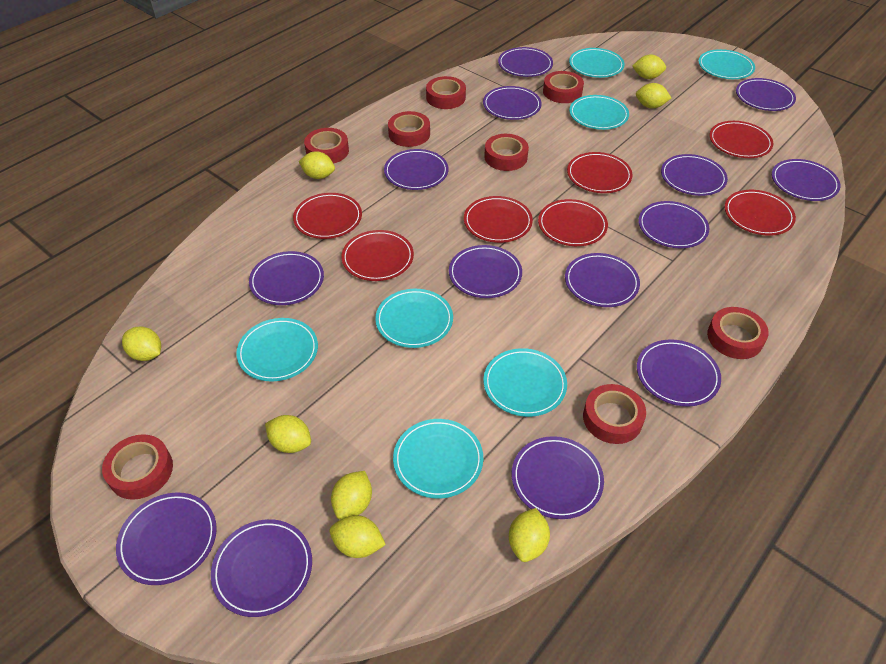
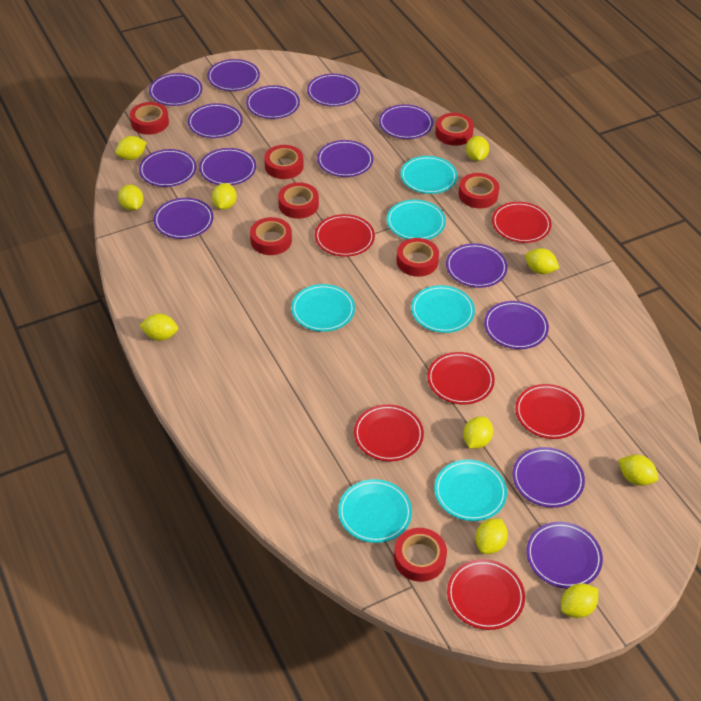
red plate: [293,193,362,239] [341,230,414,281] [464,196,533,243] [538,199,608,246] [567,152,633,193] [709,121,773,158] [725,190,796,236] = 7 -> [315,214,375,257] [354,404,424,461] [427,352,495,405] [447,559,525,630] [492,202,551,243] [515,384,584,439] = 6
turquoise plate: [236,318,318,381] [375,289,453,348] [393,419,483,498] [483,348,567,417] [569,48,625,78] [569,95,629,130] [698,49,755,79] = 7 -> [291,284,355,332] [338,479,412,543] [387,200,446,240] [400,156,457,194] [411,285,475,333] [434,460,507,521] = 6
yellow lemon: [122,326,161,361] [265,415,311,453] [299,151,335,179] [330,515,386,558] [331,471,372,520] [509,508,550,562] [632,54,666,79] [636,83,671,108] = 8 -> [115,136,147,160] [118,184,144,211] [139,314,178,341] [212,183,237,210] [463,416,493,449] [466,136,489,161] [475,519,508,554] [525,248,559,274] [561,583,598,618] [618,455,659,486] = 10

